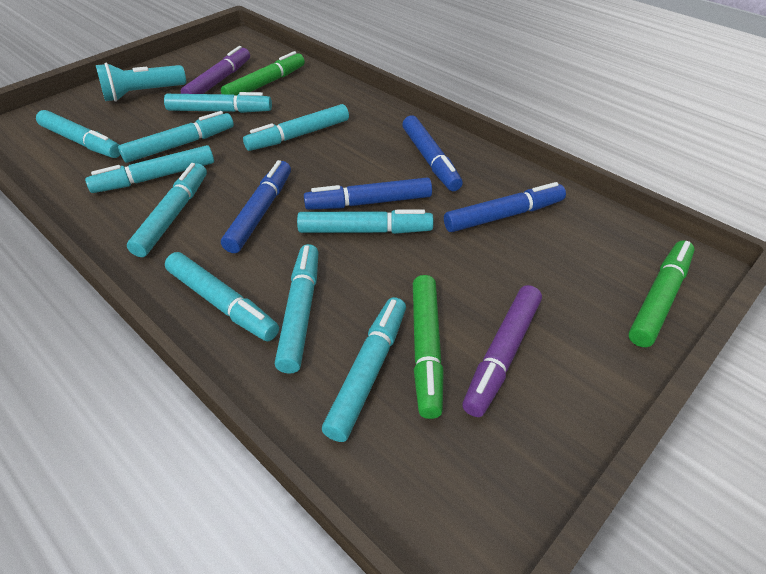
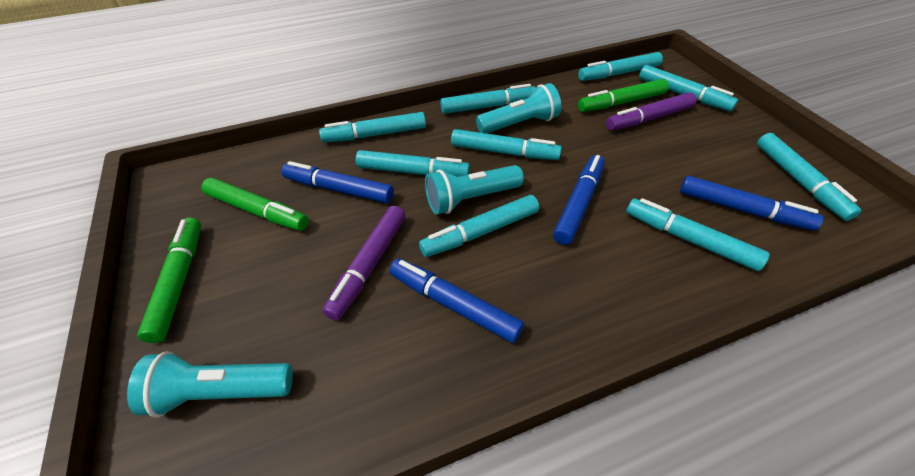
turquoise flashlight: [96,63,186,102] = 1 -> [127,351,293,418] [425,165,524,215] [476,83,561,134] = 3
turquoise marker: [36,110,121,158] [85,145,214,193] [118,111,234,163] [127,163,207,257] [164,92,272,113] [165,252,279,341] [243,104,349,151] [275,244,319,374] [297,210,434,234] [322,297,406,442] = 10 -> [319,112,426,143] [356,150,470,177] [419,195,539,257] [440,84,536,114] [451,129,562,160] [578,52,663,81] [626,198,770,271] [639,65,738,111] [757,133,862,221] = 9

